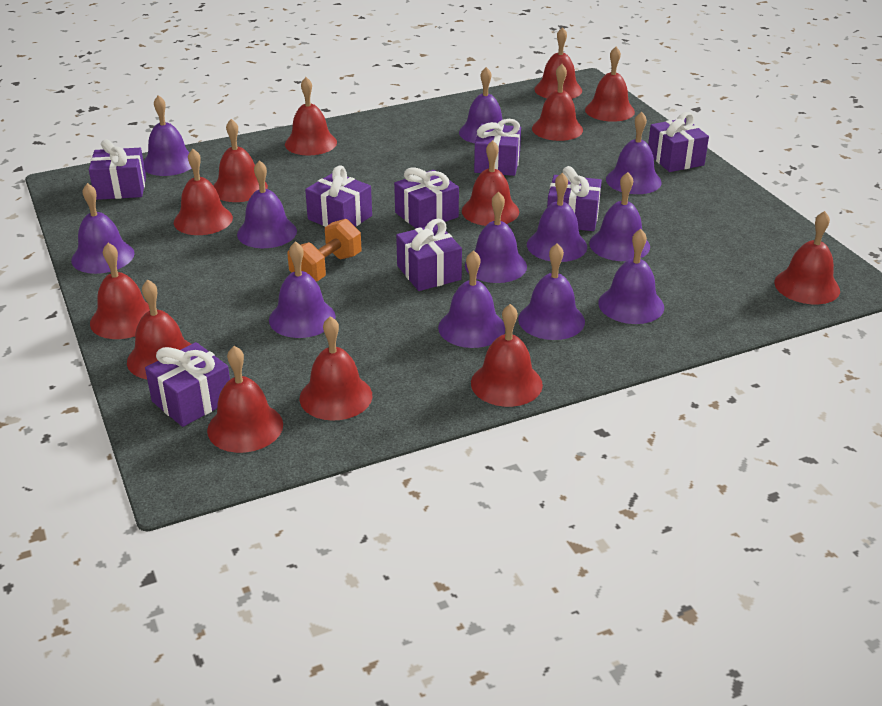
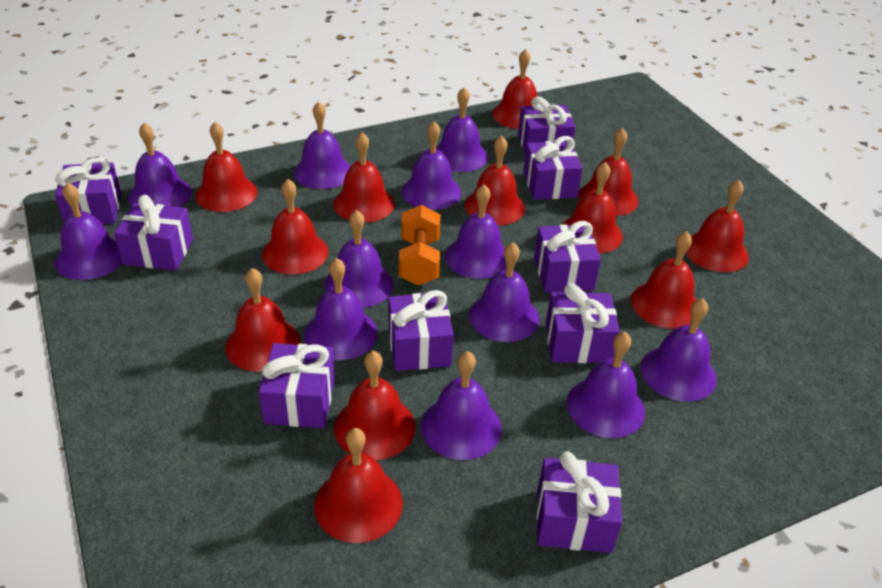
purple gift: [89,139,146,200] [145,342,230,427] [305,165,372,227] [394,167,459,228] [396,219,462,291] [474,119,521,176] [547,166,602,231] [648,112,709,172] = 8 -> [55,158,121,224] [114,195,193,270] [259,343,335,428] [388,290,454,371] [518,96,575,154] [523,136,583,200] [534,221,601,293] [537,451,622,553] [546,283,620,363] = 9
red bell: [90,243,150,339] [127,280,191,379] [174,149,233,235] [207,346,283,453] [213,119,268,202] [285,77,337,155] [300,316,372,421] [462,140,519,226] [471,304,543,407] [532,64,583,141] [534,27,582,99] [585,47,635,122] [774,211,840,304] = 13 -> [195,122,258,212] [225,268,301,372] [262,179,328,275] [314,428,403,543] [333,132,395,223] [334,351,416,460] [464,136,525,226] [492,49,537,129] [562,162,623,254] [578,128,638,216] [631,231,696,329] [686,180,749,272] = 12

